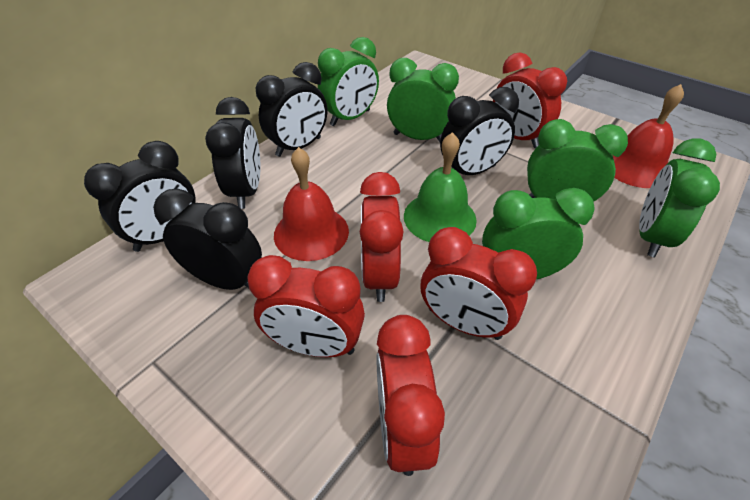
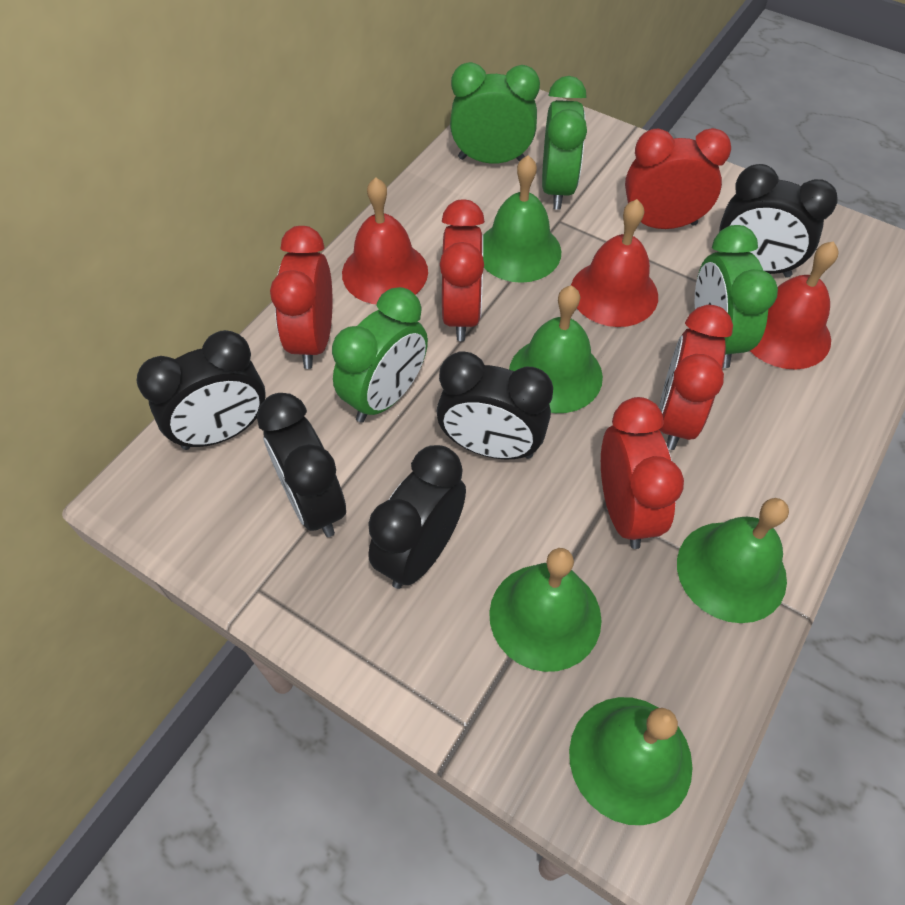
green bell: [404,132,477,242] = 1 -> [483,155,561,283] [489,548,602,672] [509,286,603,413] [569,697,692,825] [677,498,789,623] = 5
green clock: [318,37,379,126] [387,58,459,142] [482,188,594,279] [527,119,628,202] [639,138,720,257] = 5 -> [332,287,428,423] [450,62,540,164] [542,76,587,210] [695,225,778,368] = 4
red bell: [274,147,349,261] [613,84,684,188] = 2 -> [342,177,428,305] [571,199,658,327] [750,241,839,370] = 3

